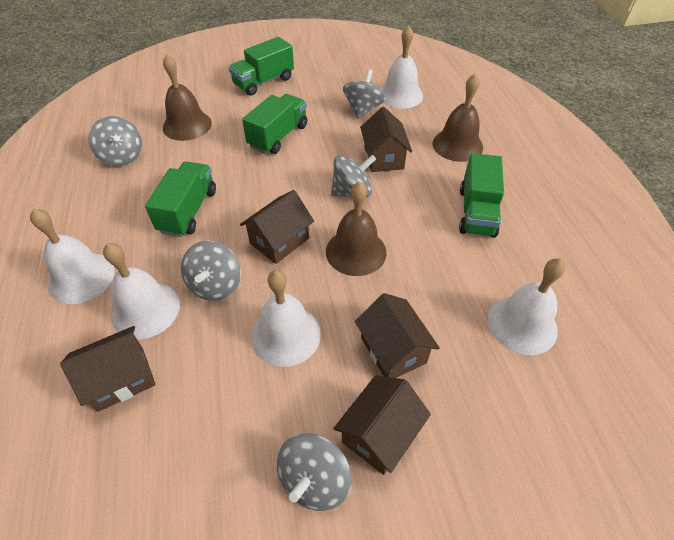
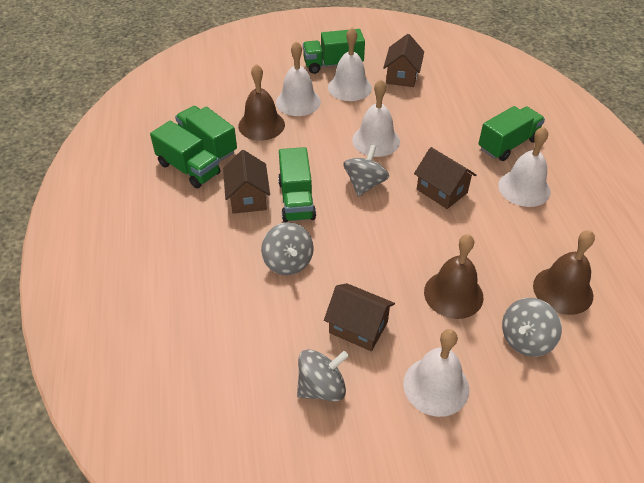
brown house: [60,326,156,412] [240,190,314,264] [333,375,431,475] [355,293,440,378] [360,107,412,172] = 5 -> [223,150,270,214] [324,283,395,351] [383,34,424,87] [414,147,477,209] = 4
green truck: [145,161,216,237] [229,37,294,96] [242,94,307,154] [459,153,504,238] = 4 -> [150,121,220,188] [175,106,237,161] [278,147,316,222] [303,29,365,74] [478,106,545,161] = 5
grey spinning top: [88,116,142,166] [181,241,241,301] [277,433,351,511] [331,155,376,197] [343,69,386,119] = 5 -> [261,222,314,275] [297,349,348,402] [343,145,389,197] [502,298,562,357] = 4

